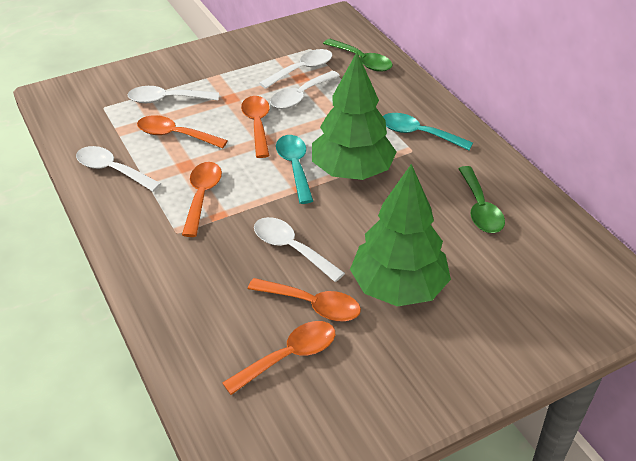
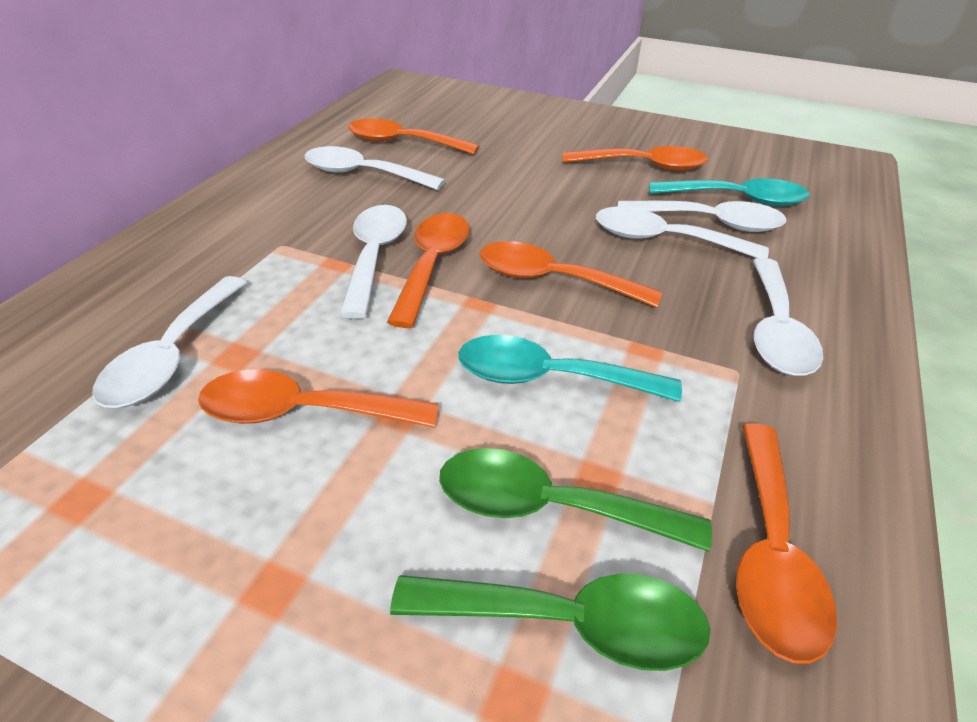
green tree: [312,52,397,180] [350,164,451,306] = 2 -> none = 0
orange spoon: [137,116,228,148] [182,162,222,237] [222,321,335,395] [241,96,270,158] [248,278,361,321] = 5 -> [198,369,439,428] [348,118,480,154] [387,213,470,328] [479,241,662,308] [563,146,708,171] [736,423,837,664] = 6
white spoon: [76,146,161,192] [127,86,219,103] [254,217,345,282] [259,49,332,89] [270,71,340,109] = 5 -> [92,276,247,408] [304,146,445,190] [339,205,407,319] [596,207,769,258] [618,201,787,232] [753,258,823,376] = 6

